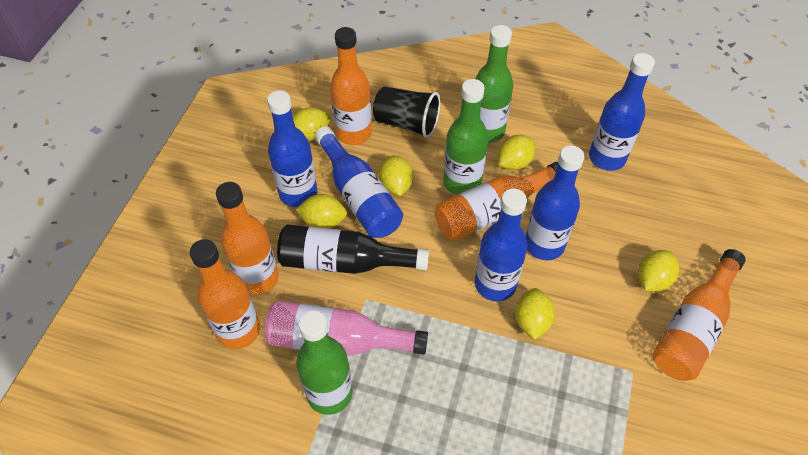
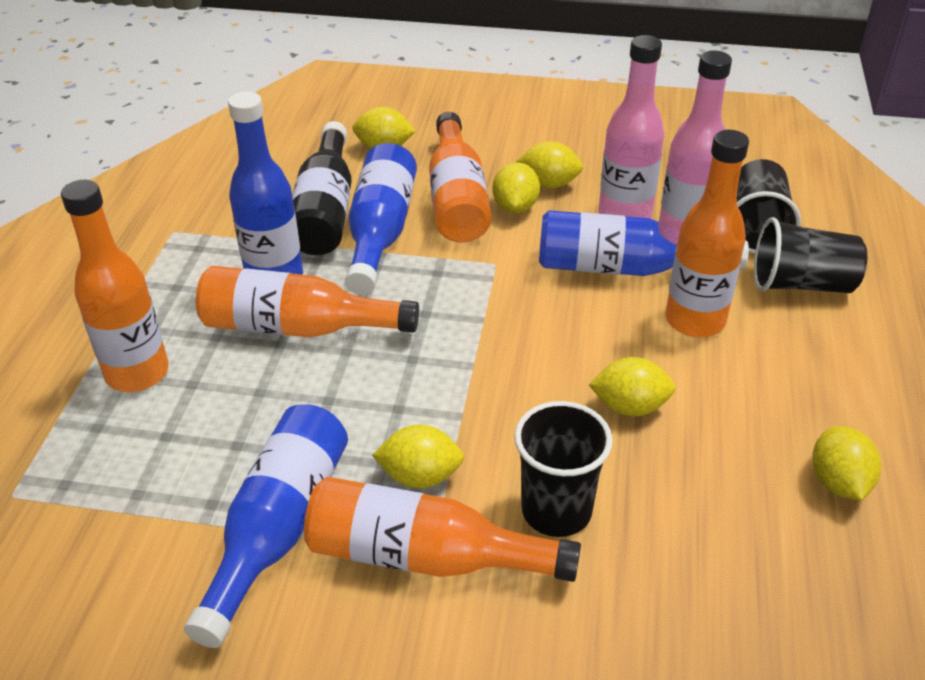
black cup: [373,87,440,138] = 1 -> [514,401,613,537] [737,159,801,253] [754,217,867,293] = 3
blue bottle: [267,90,318,207] [314,126,403,238] [475,188,527,301] [525,145,585,260] [589,53,655,171] = 5 -> [184,404,348,648] [228,92,303,275] [345,143,417,295] [539,210,749,276] = 4
green bottle: [296,310,353,415] [443,79,488,195] [475,25,513,143] = 3 -> none = 0
pink bottle: [265,300,428,356] = 1 -> [598,35,664,219] [659,51,732,233] = 2

